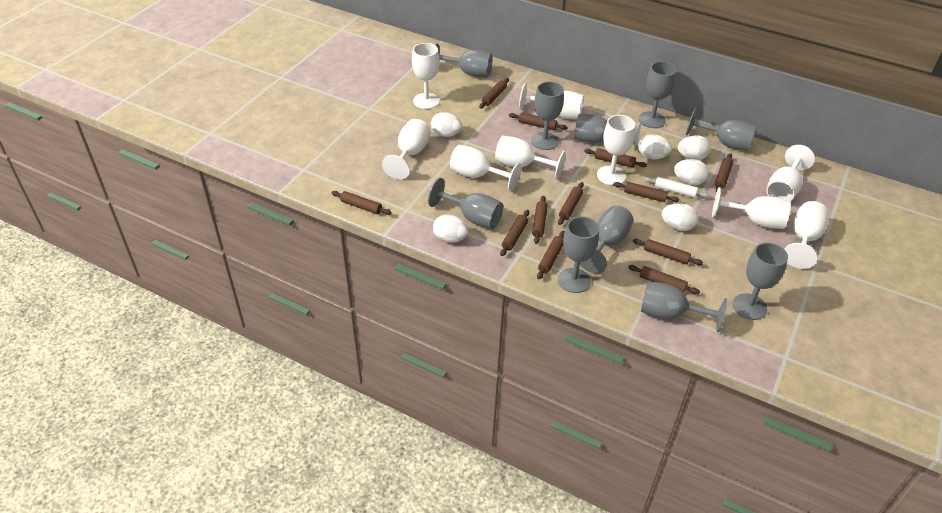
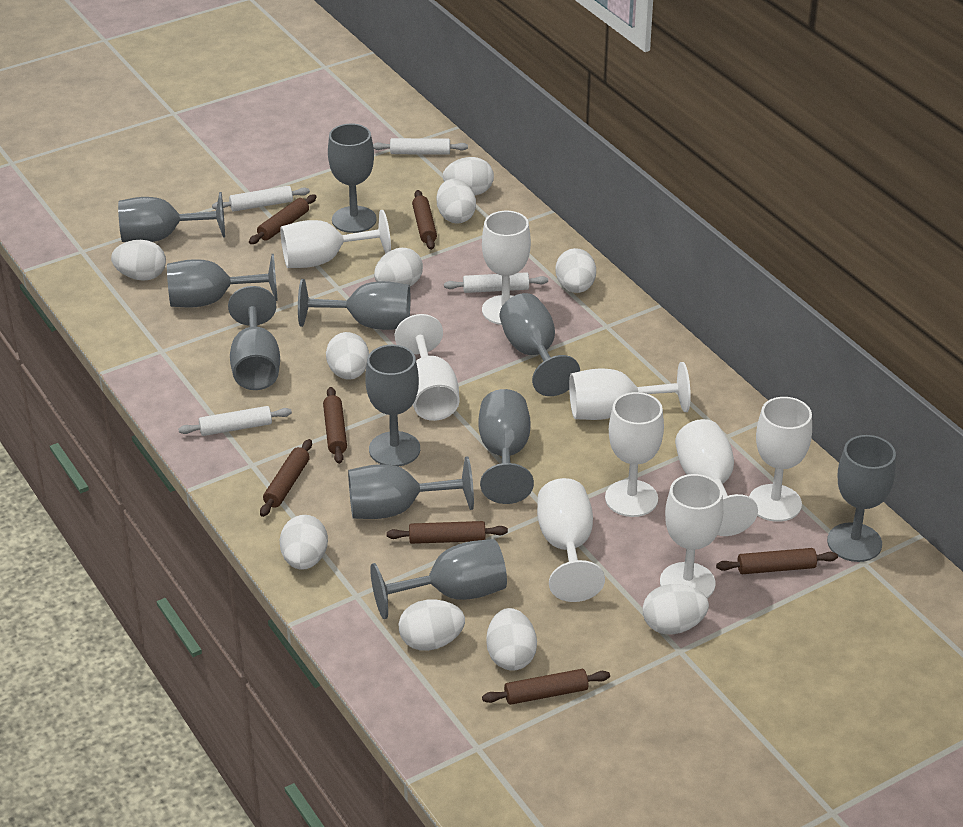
brown rolling pin: [331,191,391,215] [479,78,509,109] [500,210,529,256] [509,112,568,130] [532,196,548,244] [537,231,565,279] [558,182,584,225] [584,148,647,168] [613,182,679,202] [628,265,700,294] [633,239,703,265] [715,153,733,193] = 12 -> [249,194,317,244] [260,439,312,517] [323,387,347,464] [386,521,508,544] [412,190,437,250] [482,669,610,705] [716,548,838,574] = 7
grey goblet: [428,178,503,229] [435,44,493,78] [531,82,564,150] [558,216,599,293] [574,113,642,151] [580,205,634,273] [639,61,676,128] [641,281,727,332] [686,109,756,151] [732,242,788,320] = 10 -> [118,192,225,242] [167,254,278,308] [228,286,280,390] [298,279,410,330] [328,124,377,233] [348,456,474,519] [365,345,420,466] [370,539,507,619] [479,389,534,504] [500,293,580,396] [827,435,896,562] = 11
white egg: [431,112,462,137] [433,214,469,243] [638,134,672,159] [662,203,698,231] [674,159,709,185] [678,135,711,160] = 6 -> [111,240,166,281] [280,515,328,570] [326,332,369,380] [374,248,423,286] [399,599,465,651] [437,179,476,224] [443,157,494,195] [486,608,537,671] [555,248,596,293] [642,584,709,635] = 10
white rolling pin: [644,177,709,198] = 1 -> [178,406,292,436] [212,186,310,212] [373,138,468,155] [444,272,548,293] = 4

